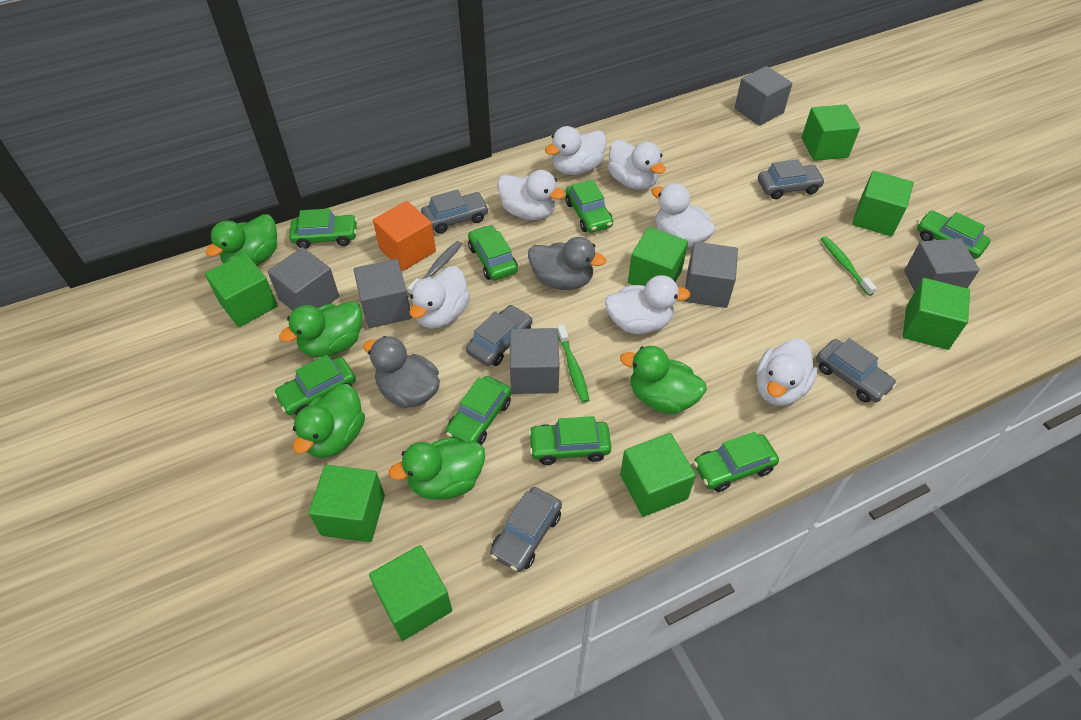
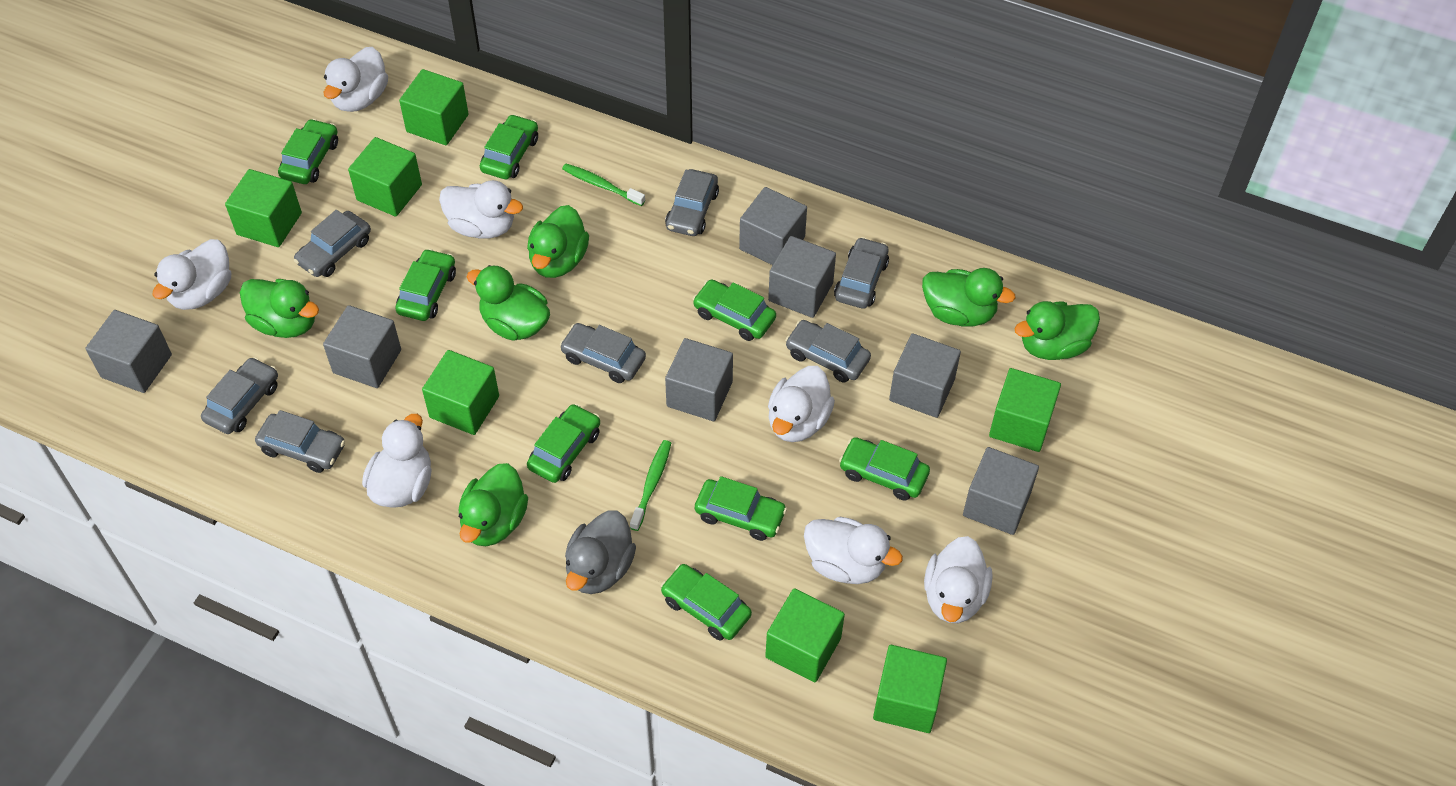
green cube: [205,253,278,327] [309,465,385,542] [369,545,452,641] [620,433,696,517] [628,227,688,286] [802,104,860,161] [852,171,914,236] [903,278,970,350] = 8 -> [225,169,302,247] [348,137,422,217] [399,69,469,145] [422,350,499,435] [765,588,845,682] [873,645,947,733] [989,368,1061,452] = 7
green duck: [205,214,277,266] [279,301,362,357] [293,384,365,458] [389,438,485,500] [620,346,707,414] = 5 -> [240,279,319,338] [459,463,528,546] [467,265,550,341] [527,205,589,278] [922,268,1016,327] [1014,301,1100,360] = 6
grey car: [421,189,489,234] [466,305,532,366] [490,487,562,572] [758,159,825,199] [816,338,897,402] = 5 -> [201,357,278,434] [255,410,345,473] [294,210,371,277] [560,323,646,383] [665,169,719,236] [785,320,871,382] [834,237,889,309] = 7
grey cube: [268,247,339,311] [354,259,412,328] [510,328,559,394] [684,242,738,308] [735,66,792,126] [904,238,979,291] = 6 -> [85,310,172,393] [323,305,401,388] [665,338,733,421] [739,187,807,265] [768,236,836,318] [889,333,961,418] [963,447,1039,535] = 7
grey duck: [363,336,440,408] [528,237,606,290] = 2 -> [565,511,636,594] = 1
grey toothbrush: [407,241,462,296] = 1 -> none = 0
orange cube: [373,201,436,271] = 1 -> none = 0

